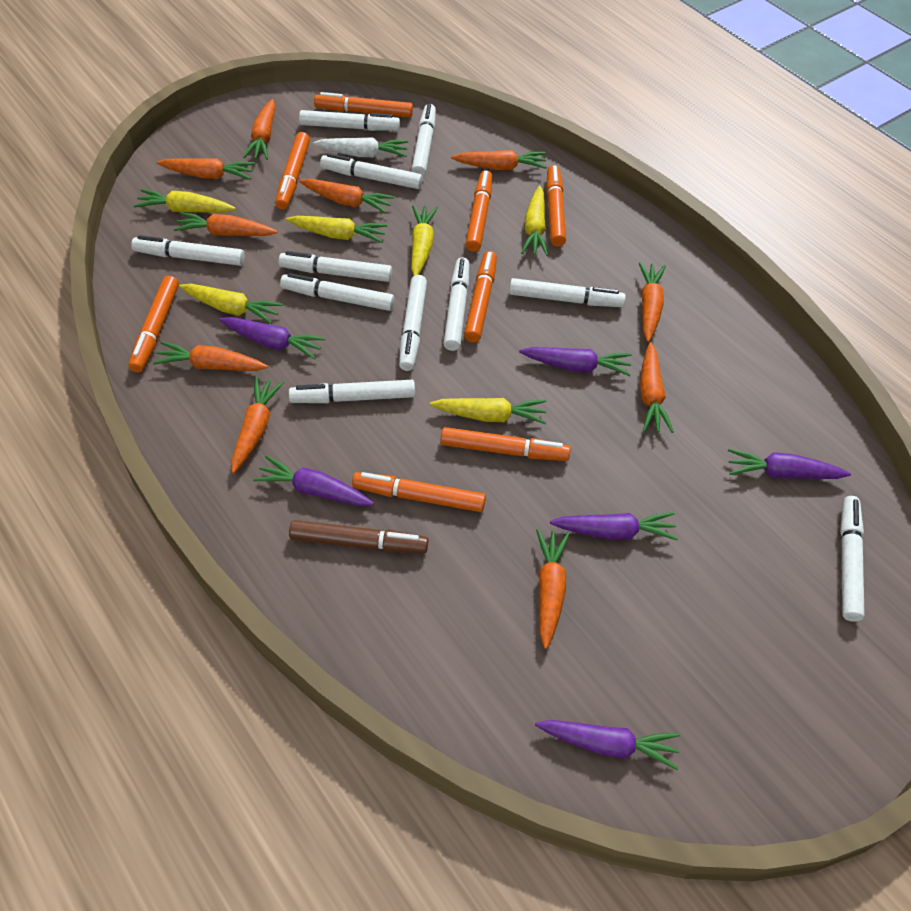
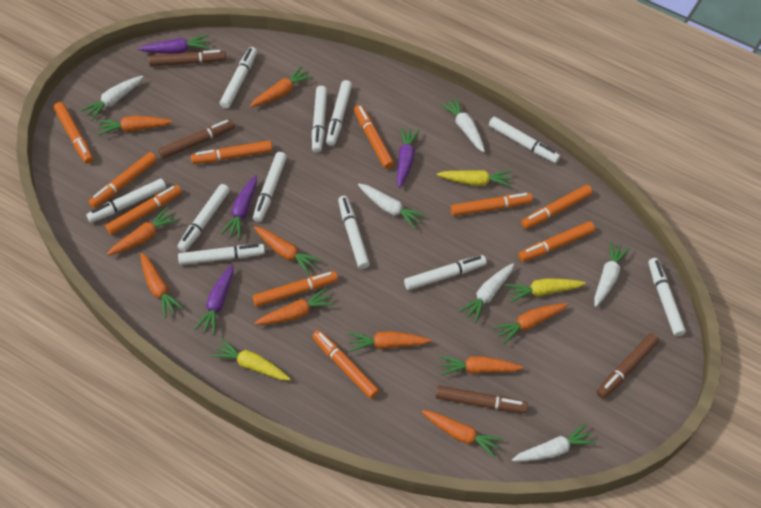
brown marker: [289,520,428,553] = 1 -> [148,50,226,66] [158,119,235,159] [435,386,528,413] [596,333,659,399] = 4
orange marker: [129,276,179,372] [275,132,310,209] [314,92,413,117] [352,472,486,512] [440,427,571,461] [464,251,497,342] [465,170,492,252] [546,165,566,247] = 8 -> [54,102,93,164] [88,152,157,208] [105,185,182,235] [191,140,272,164] [253,271,338,307] [312,330,379,399] [354,105,394,169] [451,193,533,216] [518,221,595,262] [521,185,593,229] = 10
purple carrot: [219,317,326,359] [253,456,374,506] [519,347,632,376] [535,720,680,770] [550,512,678,540] [728,449,851,479] = 6 -> [138,35,210,54] [195,264,233,335] [221,175,257,239] [397,127,419,188] = 4
white carrot: [313,137,408,157] = 1 -> [80,76,144,121] [358,183,426,229] [440,97,485,152] [459,263,514,323] [512,424,596,462] [594,241,630,307] = 6
yellow carrot: [134,189,236,213] [179,284,283,324] [286,216,388,243] [411,205,438,276] [430,398,547,424] [521,186,548,256] = 6 -> [211,339,290,380] [437,170,512,187] [506,278,586,302] = 3

